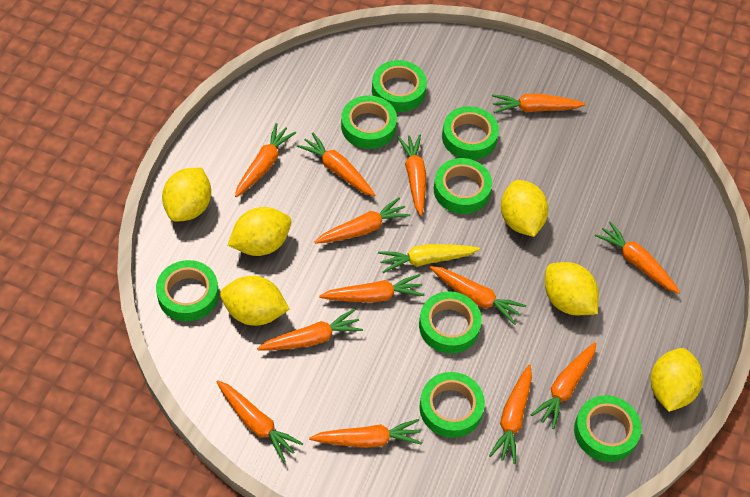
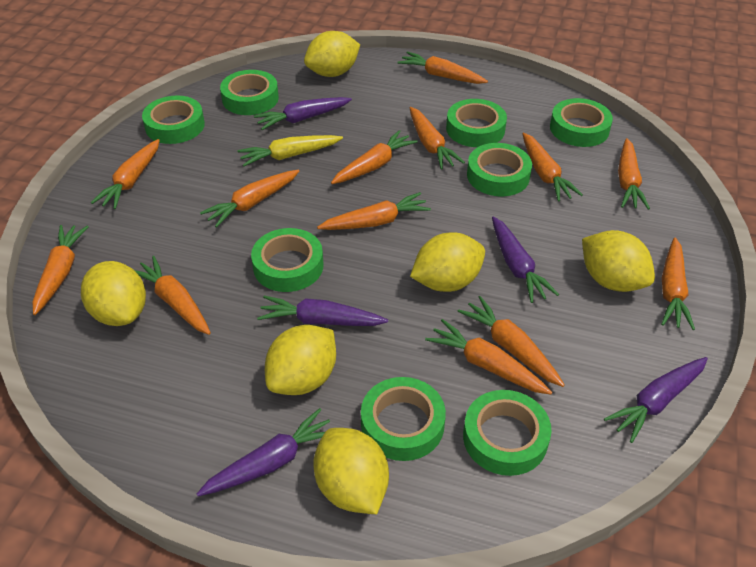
purple carrot: none = 0 -> [197,408,330,496] [254,97,352,130] [257,296,388,326] [492,216,559,303] [604,357,708,443] = 5

